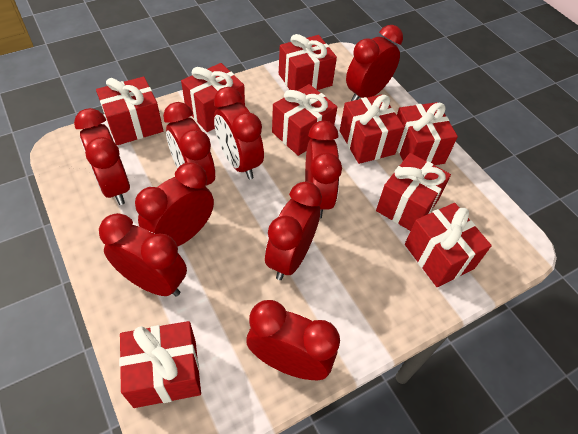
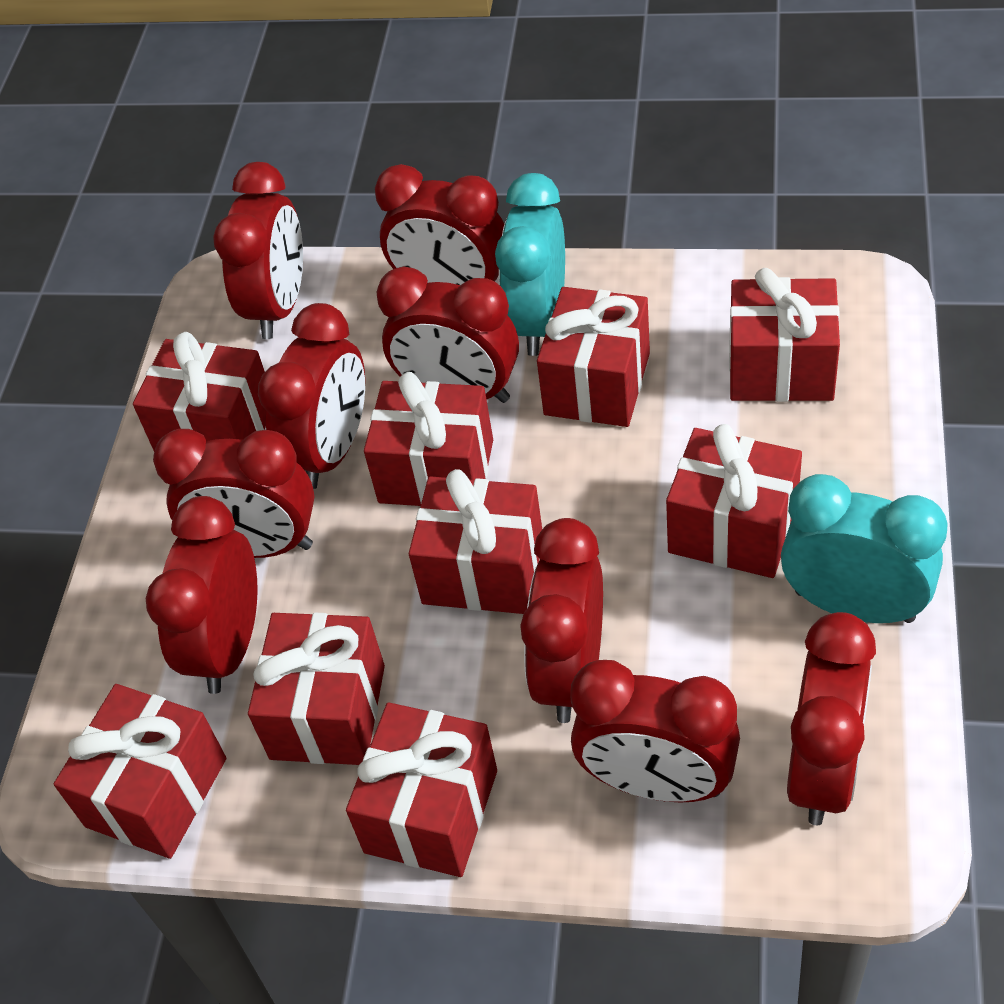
turquoise clock: none = 0 -> [495,173,565,356] [781,474,948,623] = 2

